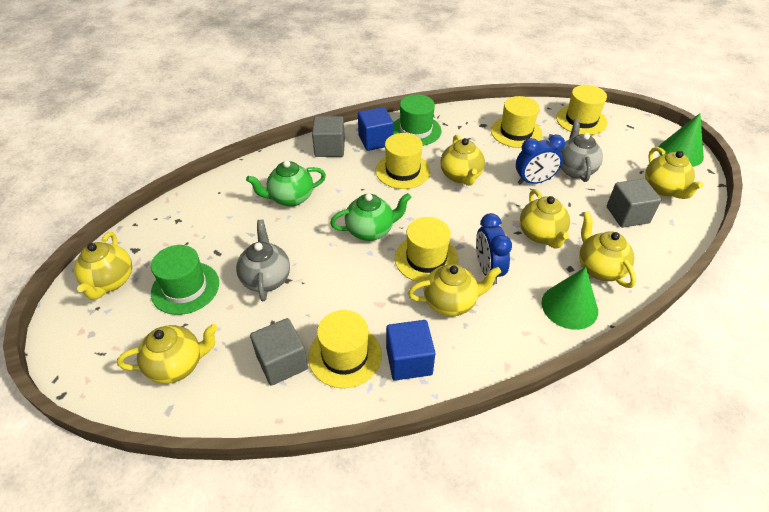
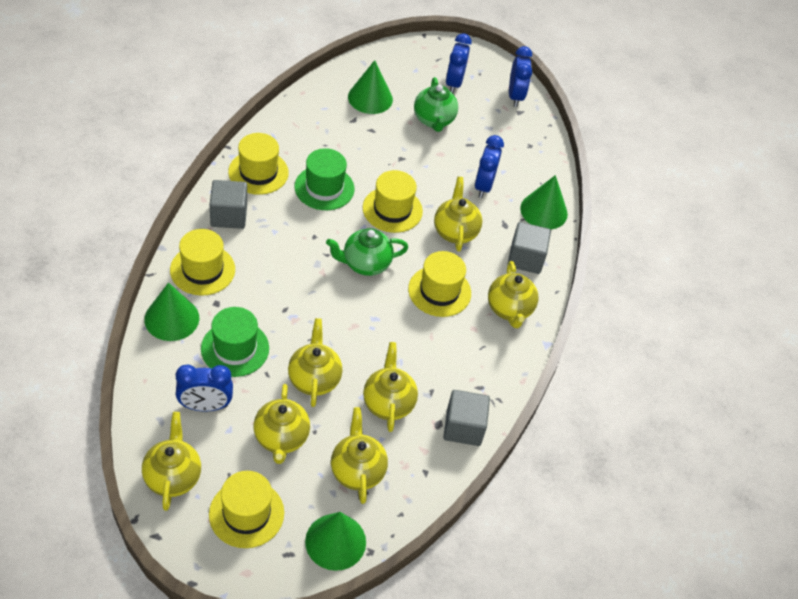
blue clock: [476,213,512,284] [516,135,565,184] = 2 -> [176,364,233,412] [446,33,472,93] [475,135,504,198] [509,46,532,107] = 4
blue cube: [358,107,394,151] [386,320,435,381] = 2 -> none = 0
green cone: [542,267,598,330] [659,113,704,167] = 2 -> [144,283,199,341] [305,512,366,571] [348,60,393,114] [520,175,568,229] = 4
grey teapot: [236,220,290,302] [559,119,603,182] = 2 -> none = 0

